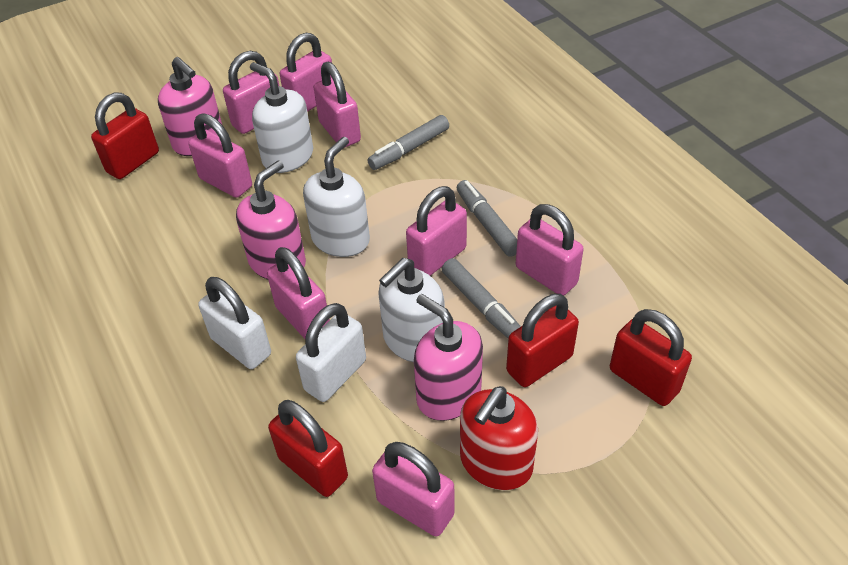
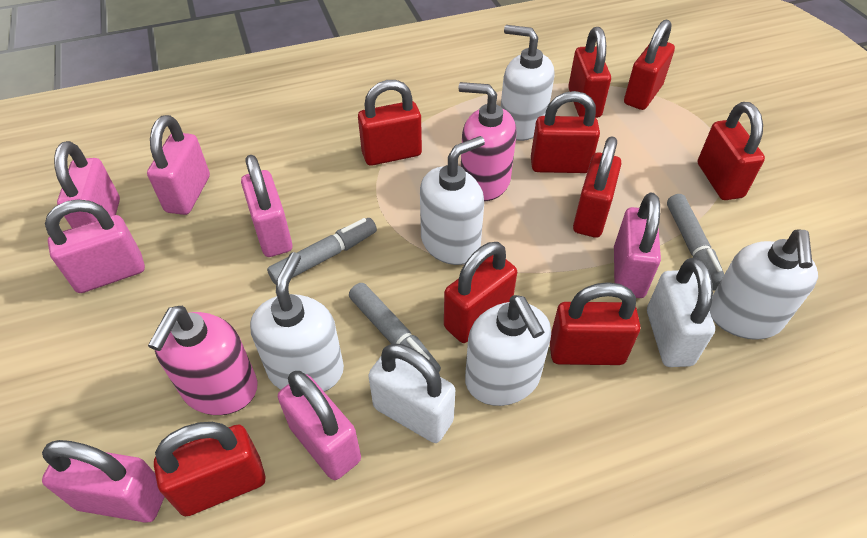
pink padlock: [188,113,252,198] [223,51,279,134] [267,247,330,339] [280,33,332,112] [314,62,361,148] [372,442,455,537] [406,186,467,276] [516,204,584,296] = 8 -> [42,440,164,523] [45,199,145,293] [54,141,120,228] [147,115,210,215] [241,155,292,257] [278,371,361,480] [614,193,661,298] = 7
pink soap dispenser: [158,57,222,156] [236,160,306,280] [414,294,483,421] = 3 -> [148,306,258,415] [458,82,516,201] = 2
red padlock: [91,92,159,179] [268,400,348,497] [506,294,579,387] [610,309,692,406] = 4 -> [154,422,265,516] [358,80,422,166] [444,242,517,343] [531,91,600,173] [550,282,640,365] [568,27,611,118] [573,136,621,238] [624,20,675,110] [698,102,765,200] = 9
red soap dispenser: [460,386,538,490] = 1 -> none = 0
white soap dispenser: [250,62,313,173] [303,137,370,257] [378,258,445,362] = 3 -> [250,252,344,392] [420,136,485,265] [465,295,551,406] [501,25,555,141] [709,230,818,340] = 5

